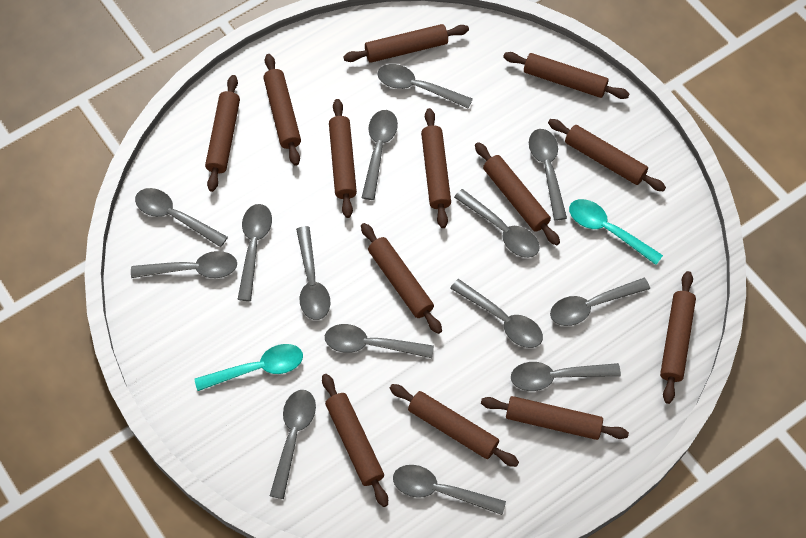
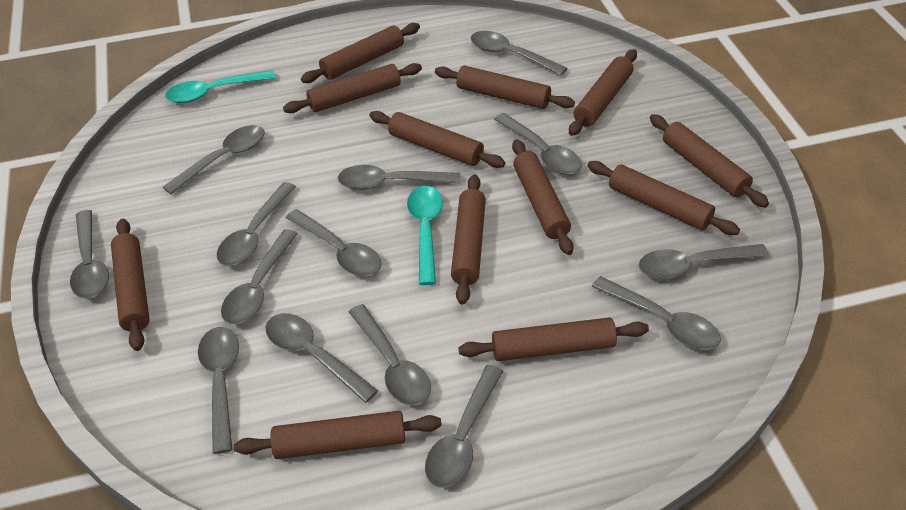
brown rolling pin: [205,75,240,192] [263,54,301,166] [322,374,388,507] [329,99,357,218] [343,24,469,63] [361,223,442,334] [390,384,519,467] [421,108,451,228] [475,142,560,245] [481,396,629,440] [503,52,629,99] [548,119,666,191] [660,271,696,404] = 13 -> [111,219,150,351] [234,411,442,459] [283,63,422,113] [301,23,420,83] [369,111,505,168] [435,66,575,109] [451,174,486,305] [458,317,649,361] [512,139,574,255] [569,49,637,136] [587,161,740,235] [650,114,769,208] = 12

